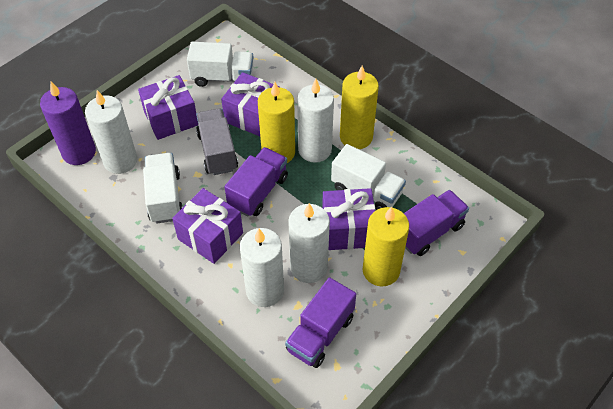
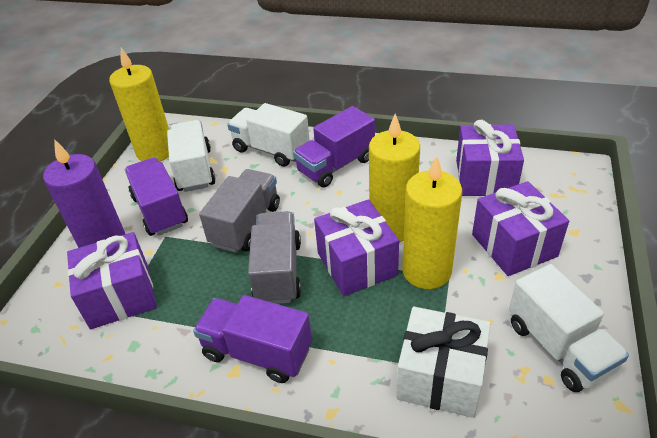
grey truck: [196,108,238,175] = 1 -> [199,169,280,253] [248,211,301,304] = 2
white candle: [85,90,137,174] [240,228,284,307] [288,203,330,283] [297,79,334,163] = 4 -> none = 0
white gift: none = 0 -> [396,307,490,418] = 1

